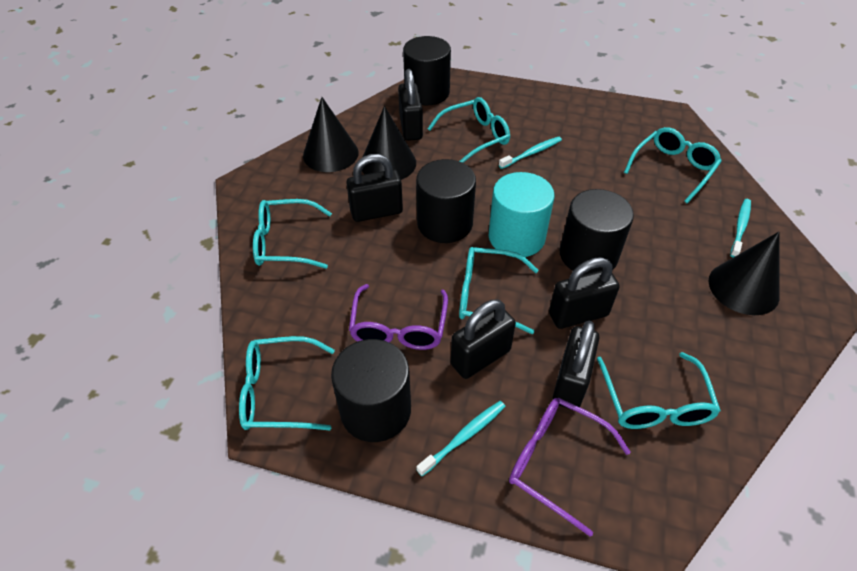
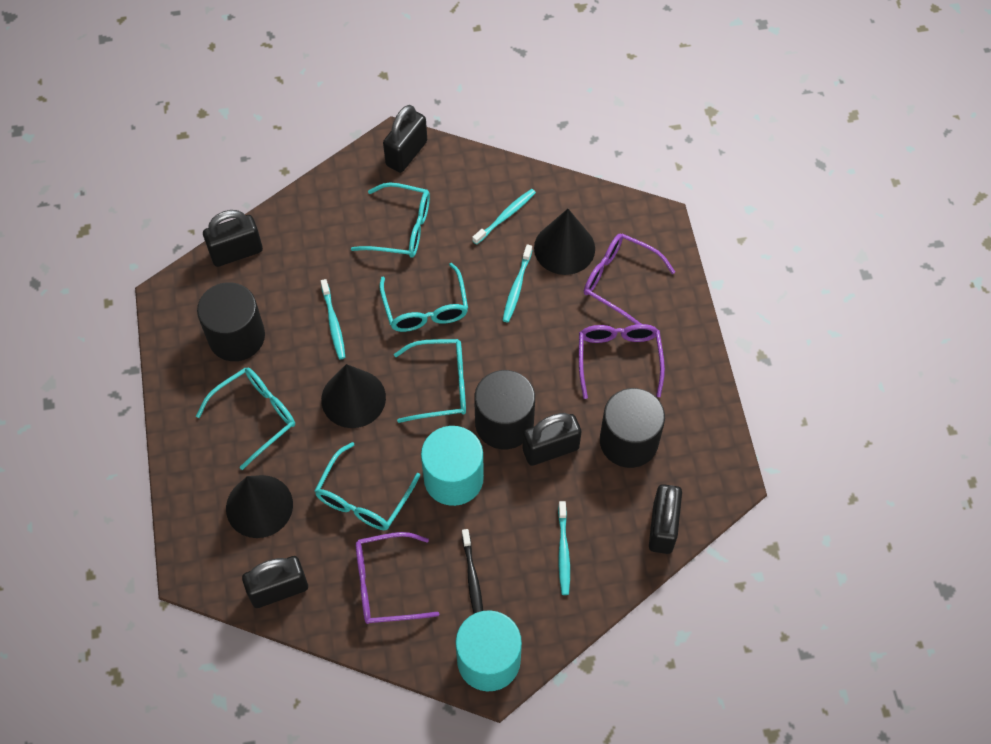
black cylinder: [331,339,411,442] [403,36,451,105] [416,159,476,243] [560,189,634,275] = 4 -> [197,282,265,361] [474,370,535,449] [600,388,665,468] = 3
black toothbrush: none = 0 -> [462,529,483,614] = 1
purple glasses: [349,284,448,350] [509,398,631,536] = 2 -> [356,532,439,624] [579,324,665,399] [584,233,675,324] = 3
turquoise cylinder: [489,172,555,257] = 1 -> [421,426,484,506] [455,610,522,692] = 2
turquoise glasses: [239,336,335,430] [253,199,332,269] [428,97,510,163] [459,247,539,334] [597,352,721,429] [624,127,722,203] = 6 -> [196,368,295,470] [314,442,420,530] [351,183,430,258] [379,263,468,332] [394,339,466,423] = 5
turquoise toothbrush: [417,401,506,476] [499,137,562,169] [730,199,751,257] = 3 -> [321,279,346,359] [472,189,536,245] [502,244,532,322] [558,501,570,595] = 4

